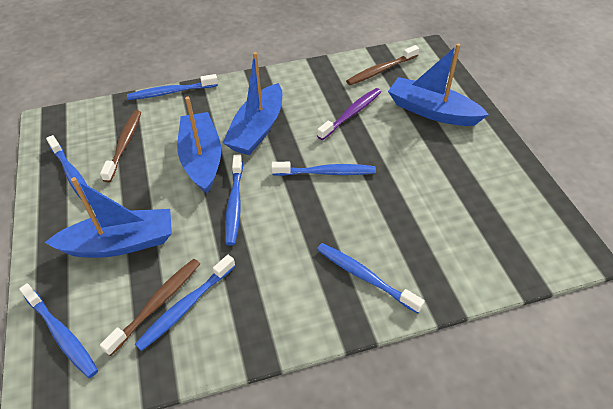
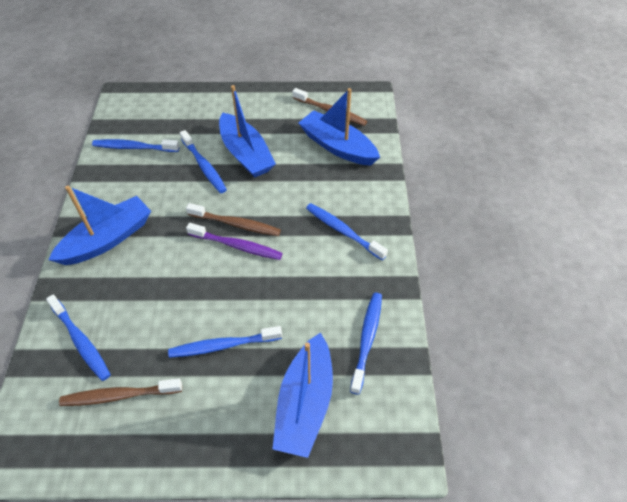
blue toothbrush: [19,283,98,378] [46,135,90,205] [127,74,218,100] [135,255,235,351] [225,155,243,245] [271,162,376,176] [317,243,425,314] = 7 -> [46,294,111,381] [92,139,179,152] [168,326,282,358] [180,130,227,193] [306,203,388,260] [350,293,382,395] = 6

